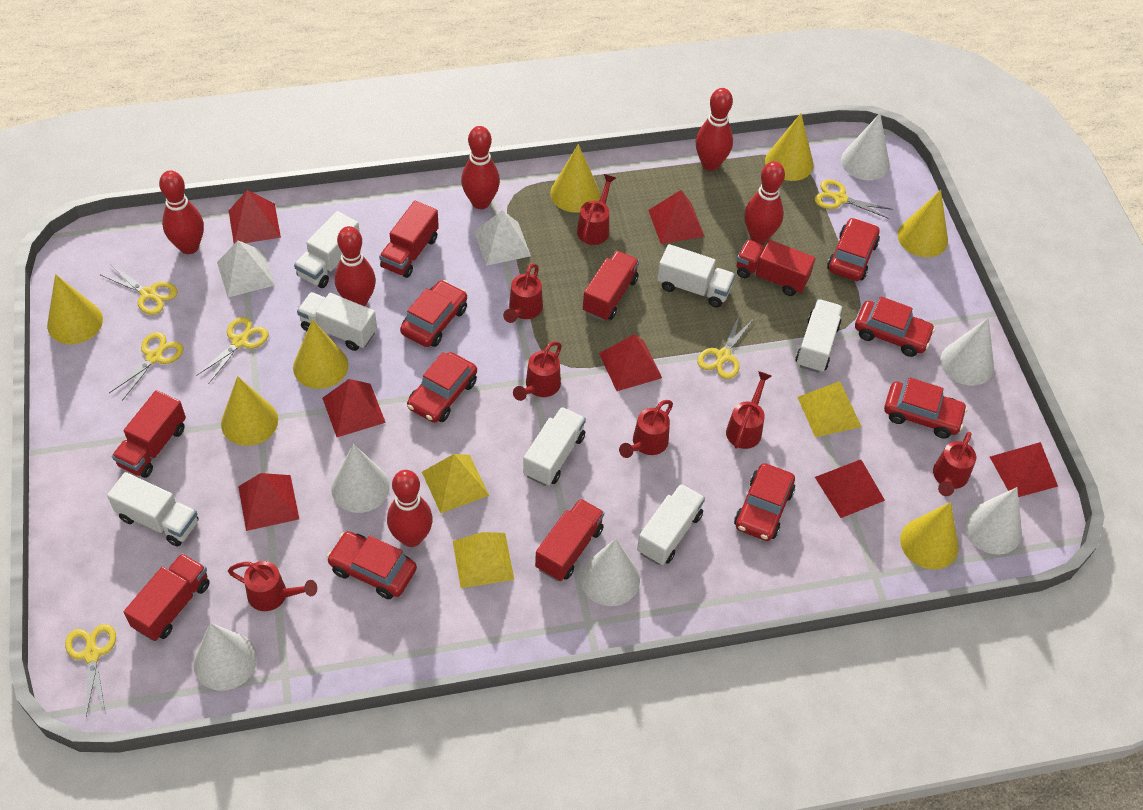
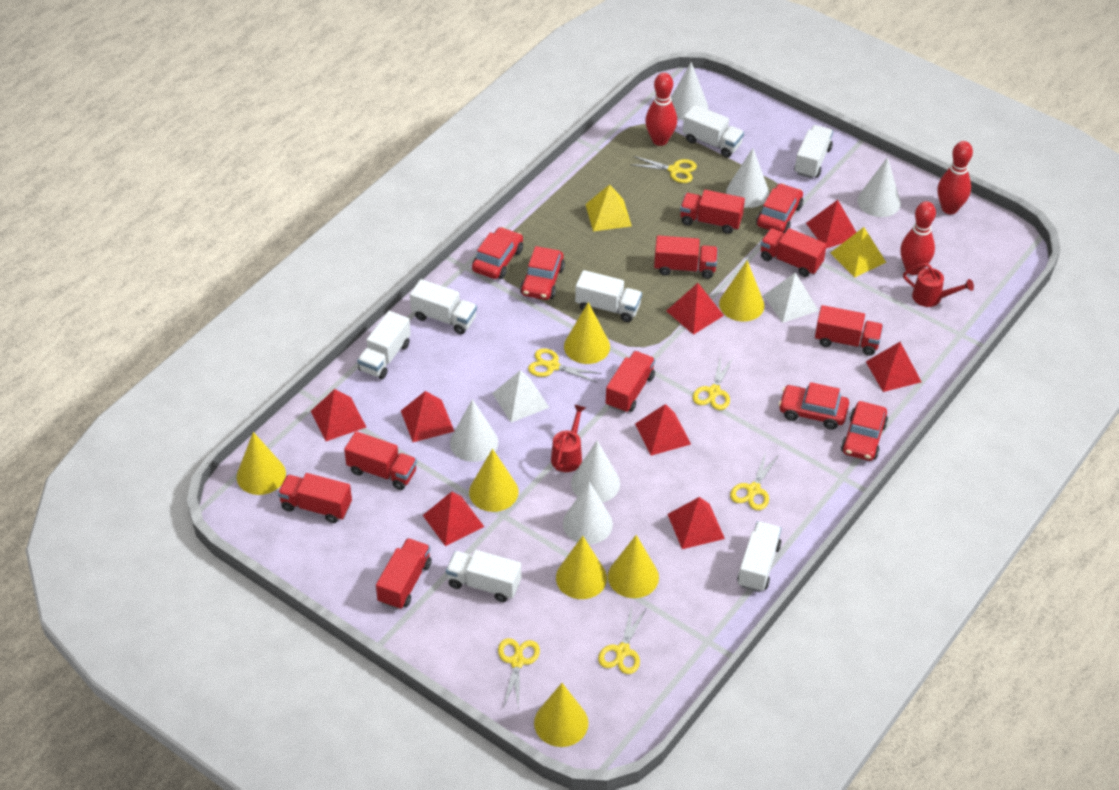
red bowling pin: [159,170,204,254] [335,226,376,306] [387,470,433,547] [461,126,500,209] [696,88,733,171] [744,161,785,243] = 6 -> [645,73,677,146] [900,201,936,275] [938,141,973,214] = 3
red car: [327,531,417,599] [400,280,467,347] [407,352,477,423] [734,463,795,541] [827,218,880,281] [855,296,935,357] [884,378,967,439] = 7 -> [472,227,523,279] [520,246,565,300] [756,183,803,233] [779,382,849,430] [841,401,888,461] = 5
red pyramid: [229,190,281,244] [238,473,299,531] [322,379,386,437] [599,334,662,391] [648,190,705,244] [815,460,885,518] [990,442,1058,497] = 7 -> [311,389,366,441] [401,391,454,442] [423,492,484,546] [635,404,691,456] [667,283,724,335] [668,497,725,549] [806,200,856,248] [866,342,921,392] = 8
red truck: [112,390,186,478] [124,553,210,641] [379,201,439,278] [535,498,604,581] [583,251,639,321] [737,240,815,296] = 6 -> [278,473,352,523] [344,431,417,490] [376,538,432,610] [606,351,655,413] [654,235,718,279] [680,190,745,234] [760,228,827,277] [815,305,883,356] = 8
red watering can: [228,561,317,611] [503,263,543,323] [513,341,562,401] [577,174,616,245] [619,400,673,458] [726,371,771,449] [933,432,976,496] = 7 -> [551,404,586,472] [903,263,974,307] = 2
yellow pyramid: [422,454,489,513] [453,532,514,588] [797,381,861,437] = 3 -> [585,184,632,231] [831,227,886,278] = 2

